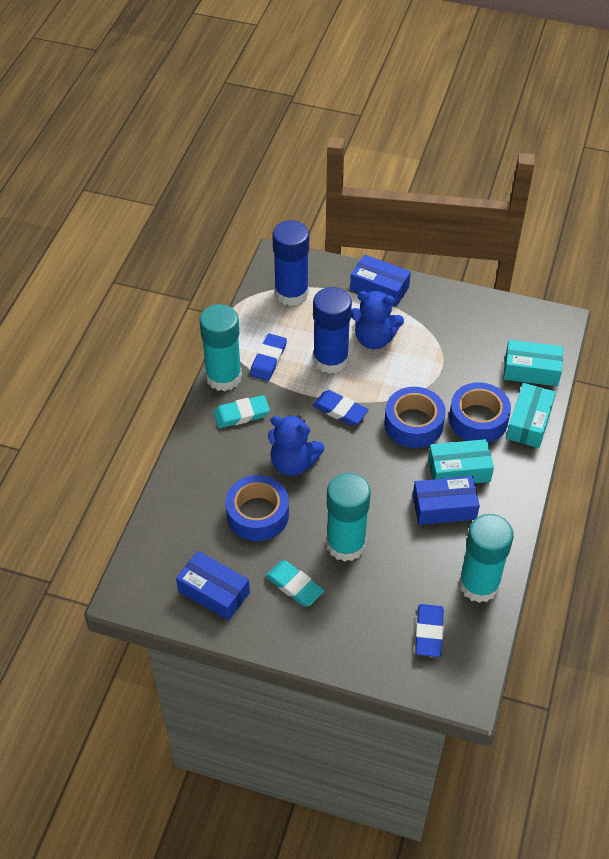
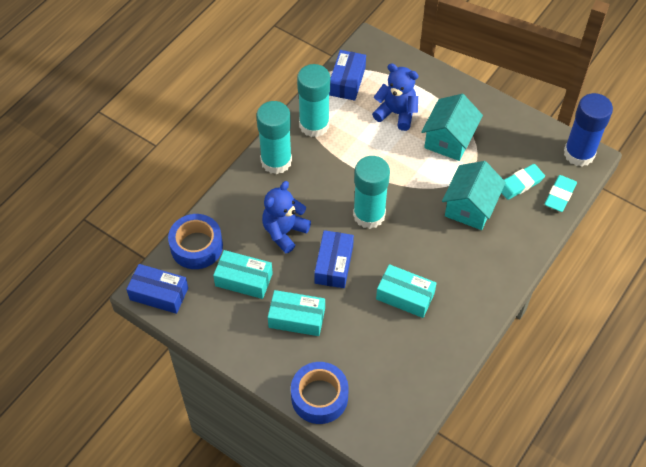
blue eraser: [250,333,287,381] [313,390,369,426] [415,604,444,657] = 3 -> none = 0
blue glue stick: [272,220,309,306] [313,287,352,374] = 2 -> [564,93,613,167] = 1
blue tape: [225,475,289,541] [385,387,446,448] [449,382,511,443] = 3 -> [168,214,223,269] [291,362,349,424] = 2
turquoise house: none = 0 -> [421,94,483,161] [442,161,506,230] = 2

